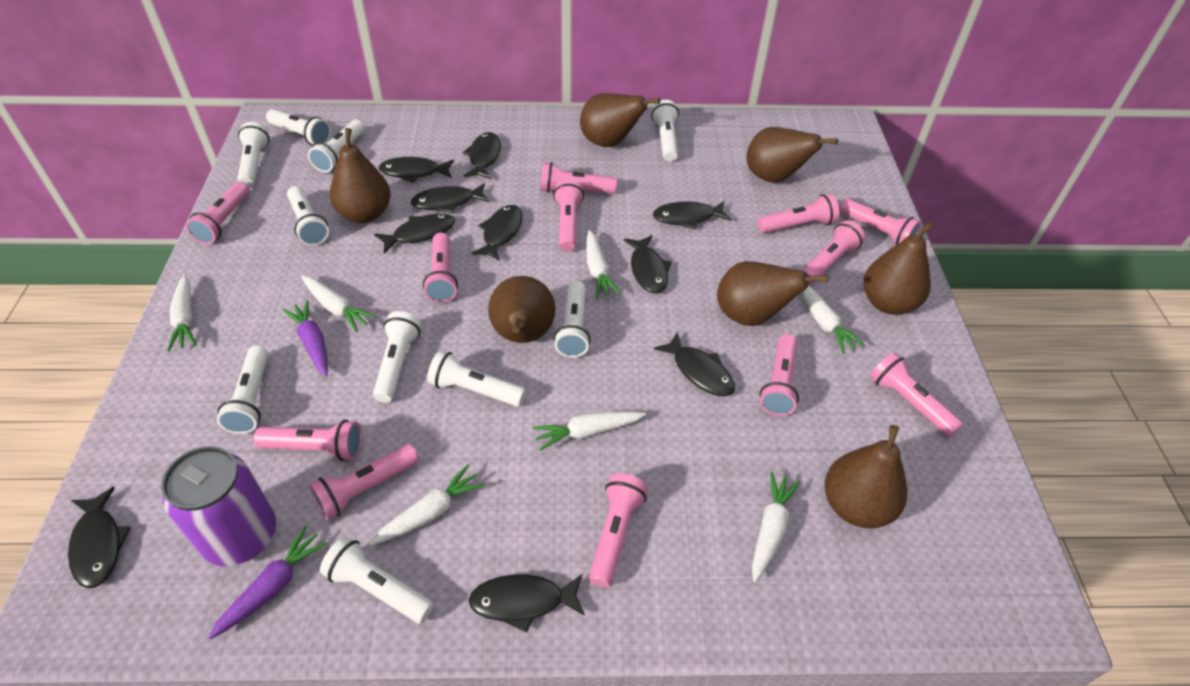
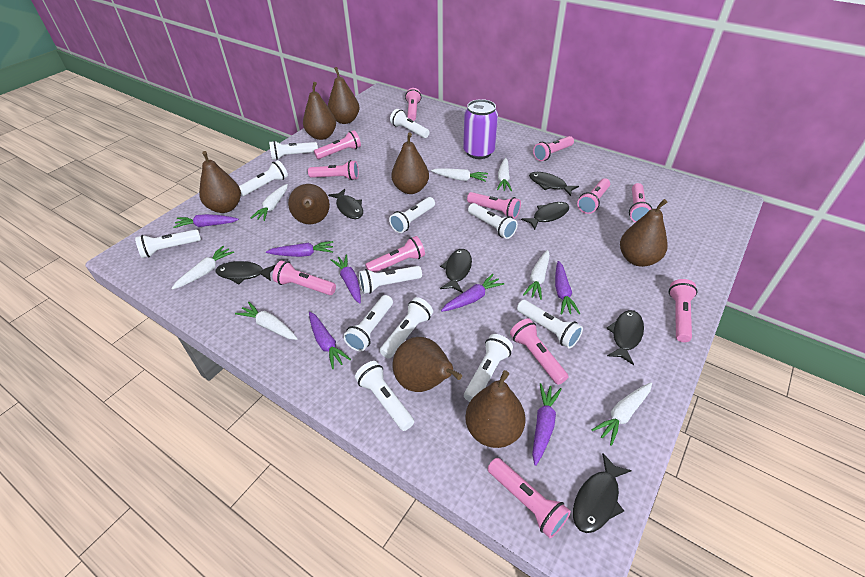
black fish: [68,487,131,588] [374,214,455,253] [379,157,454,183] [411,183,490,213] [462,132,501,179] [469,574,585,633] [471,205,523,261] [624,235,672,294] [653,201,731,229] [654,332,735,396] = 10 -> [215,261,276,284] [328,189,363,219] [440,249,472,293] [521,202,569,230] [529,172,579,196] [573,453,632,533] [606,310,644,365] = 7
brown pear: [330,128,391,223] [488,276,555,343] [580,93,660,147] [717,261,829,326] [746,127,838,183] [825,425,907,528] [864,222,934,315] = 7 -> [199,151,241,213] [288,184,330,224] [303,82,336,140] [328,67,359,124] [391,133,429,194] [393,337,462,392] [465,370,525,448] [620,199,667,267] = 8
purple carrot: [208,526,328,639] [283,300,328,376] = 2 -> [173,214,239,228] [266,241,333,257] [309,312,351,369] [331,254,361,304] [441,274,505,312] [532,383,562,466] [555,261,580,314] = 7
white flashlight: [217,345,269,434] [237,122,270,188] [266,109,331,146] [287,186,329,246] [308,120,365,173] [320,536,434,624] [373,311,421,403] [427,350,526,407] [554,281,591,358] [651,100,679,161] = 10 -> [135,229,201,258] [239,160,288,196] [269,141,318,160] [343,295,393,351] [355,361,414,431] [359,266,422,294] [380,297,433,359] [389,197,435,233] [390,109,430,138] [464,334,513,402] [468,203,518,239] [517,300,583,349] = 12

